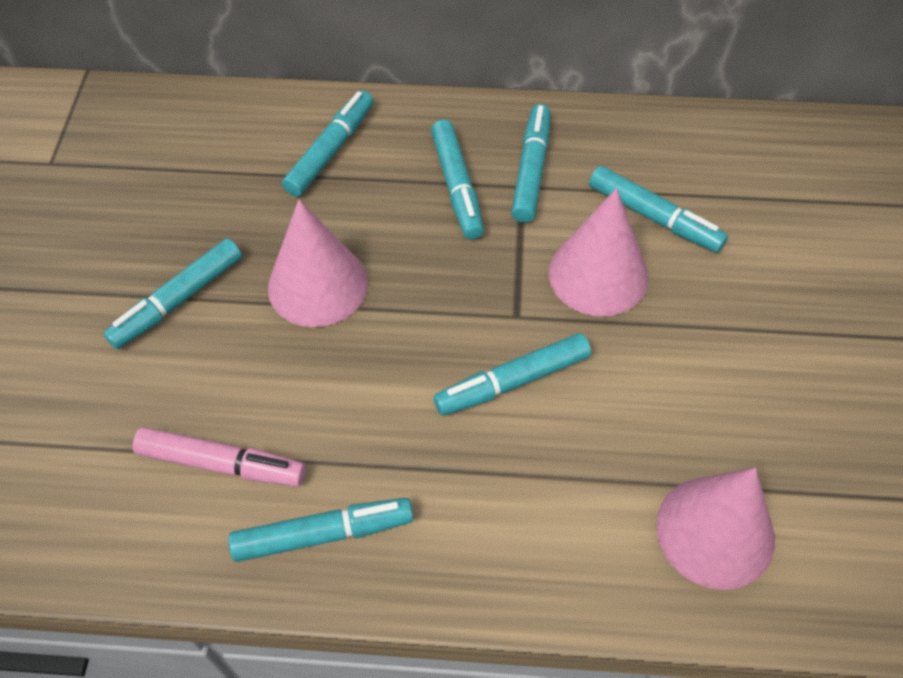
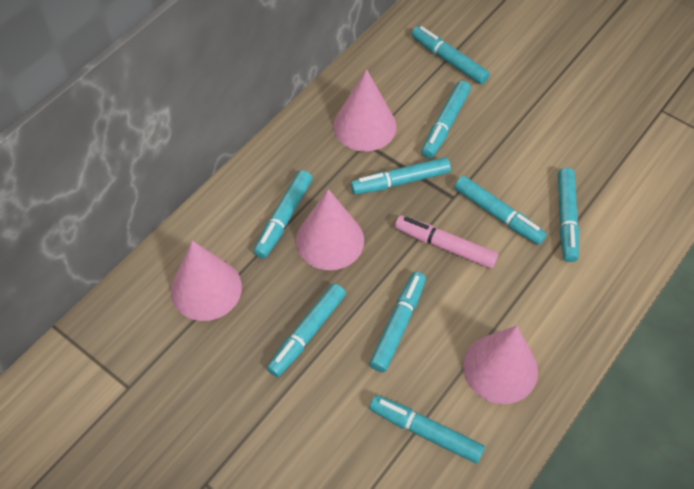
pink cone: [268,199,368,327] [549,188,649,317] [656,468,775,590] = 3 -> [171,241,242,321] [296,189,364,270] [333,69,397,151] [463,326,538,404] = 4
turquoise marker: [104,238,242,349] [228,498,413,562] [282,90,374,197] [431,120,484,240] [434,333,591,416] [511,104,551,223] [589,166,728,253] = 7 -> [253,170,312,259] [267,283,346,377] [351,157,451,195] [369,272,426,372] [369,395,485,464] [411,26,490,85] [421,81,471,158] [454,176,547,245] [558,168,579,262] = 9

